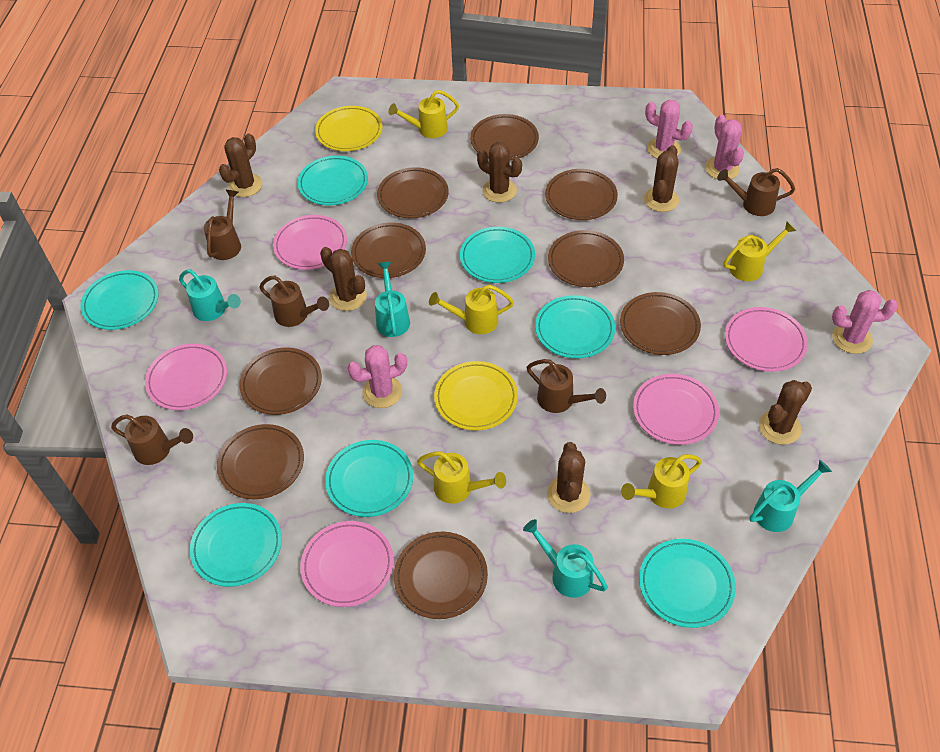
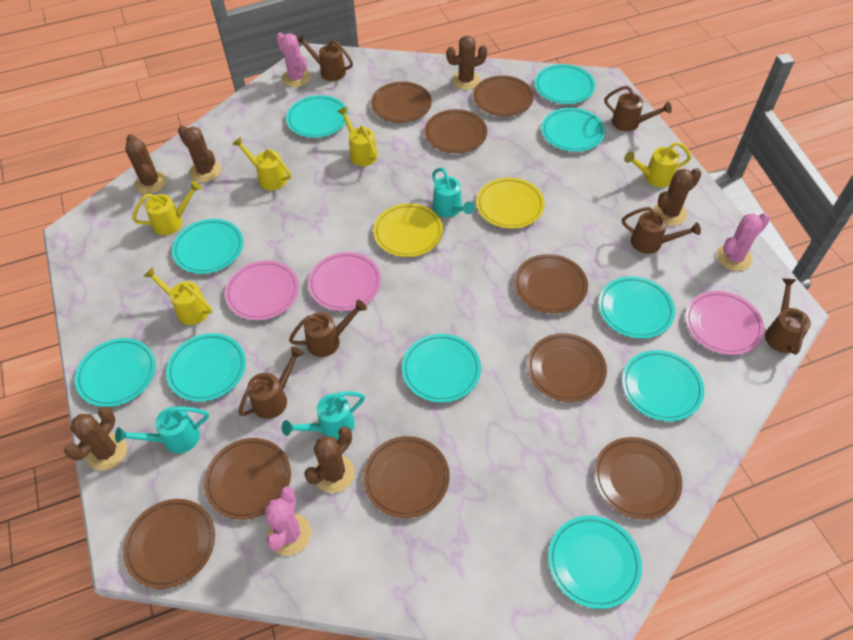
brown watering can: [111,415,193,465] [204,190,241,260] [259,276,329,327] [527,359,606,413] [717,168,795,216] = 5 -> [238,347,304,419] [289,300,367,357] [298,34,353,81] [604,86,672,131] [622,207,701,254] [765,278,811,355] = 6
pink cactus: [348,345,407,408] [645,100,693,159] [705,115,744,179] [832,290,898,354] = 4 -> [265,486,311,556] [276,33,311,87] [716,213,770,271] = 3
pink plate: [145,344,227,410] [273,215,347,270] [300,521,394,607] [633,374,719,445] [725,307,808,372] = 5 -> [225,260,299,320] [308,252,381,311] [685,291,764,355] = 3
turquoise plate: [81,270,159,330] [190,503,282,587] [298,156,368,205] [325,440,413,517] [460,227,535,283] [535,295,615,358] [639,539,736,628] = 7 -> [75,338,156,407] [166,333,246,402] [172,219,243,274] [286,95,348,138] [402,334,481,403] [535,64,595,104] [541,108,605,152] [548,516,642,609] [598,276,675,339] [622,350,704,421] = 10
turquoise watering can: [179,269,241,321] [375,262,410,337] [523,519,608,598] [750,460,832,532] = 4 -> [115,406,209,453] [282,391,365,440] [432,168,475,217] = 3

